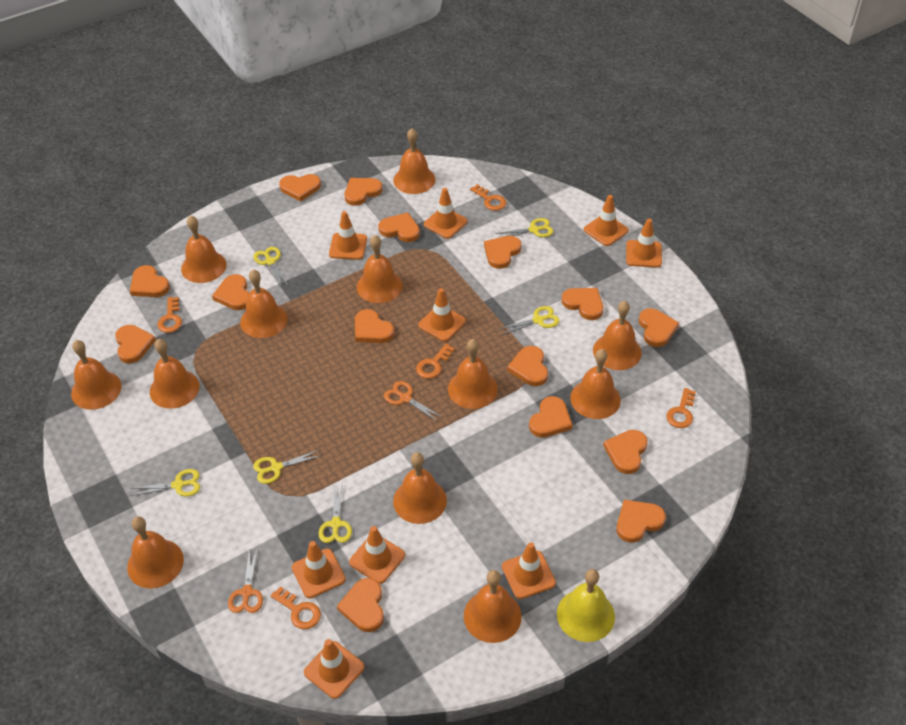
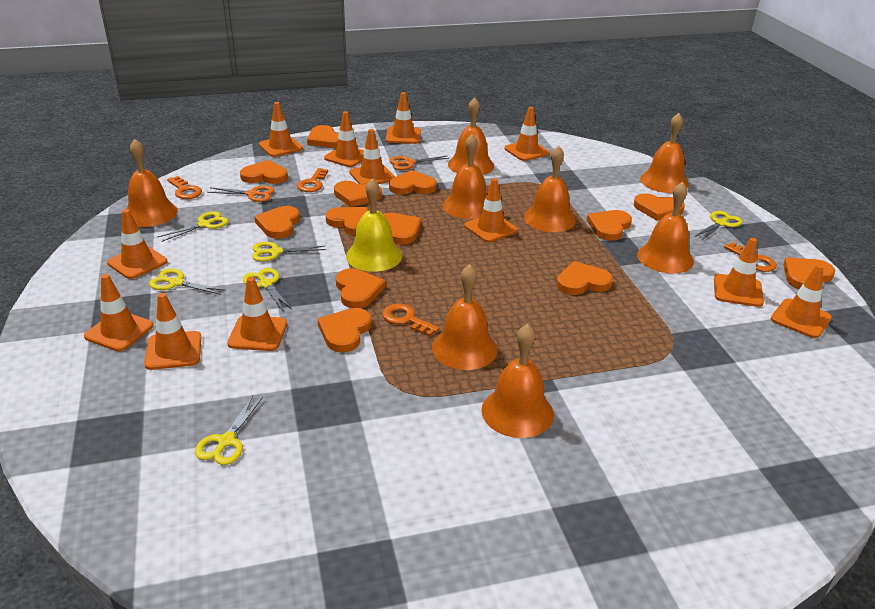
orange bell: [71,340,121,410] [127,516,184,588] [150,339,200,409] [181,216,227,283] [240,269,288,338] [357,235,403,303] [393,128,435,194] [393,452,447,524] [448,339,498,409] [464,570,522,643] [570,349,621,419] [593,301,642,370] = 12 -> [127,139,178,227] [432,264,498,370] [443,134,487,219] [448,97,494,175] [481,324,554,438] [524,146,576,232] [637,182,694,274] [640,113,689,193] = 8
orange heart: [115,325,156,363] [130,265,170,297] [212,274,249,310] [279,174,321,202] [337,578,384,632] [345,178,383,206] [355,309,394,343] [378,212,420,242] [484,236,521,269] [507,346,548,386] [529,396,573,438] [562,288,603,320] [603,430,648,474] [616,500,666,543] [639,308,679,347] = 15 -> [240,160,288,184] [254,206,300,239] [307,125,339,148] [318,308,372,352] [326,207,368,236] [334,181,382,207] [336,268,385,308] [383,213,421,245] [389,170,437,194] [556,261,613,295] [587,210,632,241] [634,193,685,221] [783,257,835,289] = 13
orange key: [157,297,182,333] [271,586,321,629] [416,343,455,379] [470,184,506,211] [666,388,696,428] = 5 -> [167,176,202,199] [297,168,328,192] [382,304,440,336] [724,242,777,272] = 4
orange traffic cone: [292,541,346,598] [304,639,364,699] [329,211,367,260] [349,526,405,584] [418,288,466,342] [424,188,468,239] [502,542,556,599] [584,195,629,246] [626,219,662,268] = 9 -> [84,274,154,351] [107,209,167,279] [144,293,201,370] [227,277,287,351] [259,102,303,157] [324,111,364,167] [349,129,395,184] [386,92,421,144] [464,178,518,242] [505,107,550,161] [714,238,764,307] [771,264,832,338] = 12

